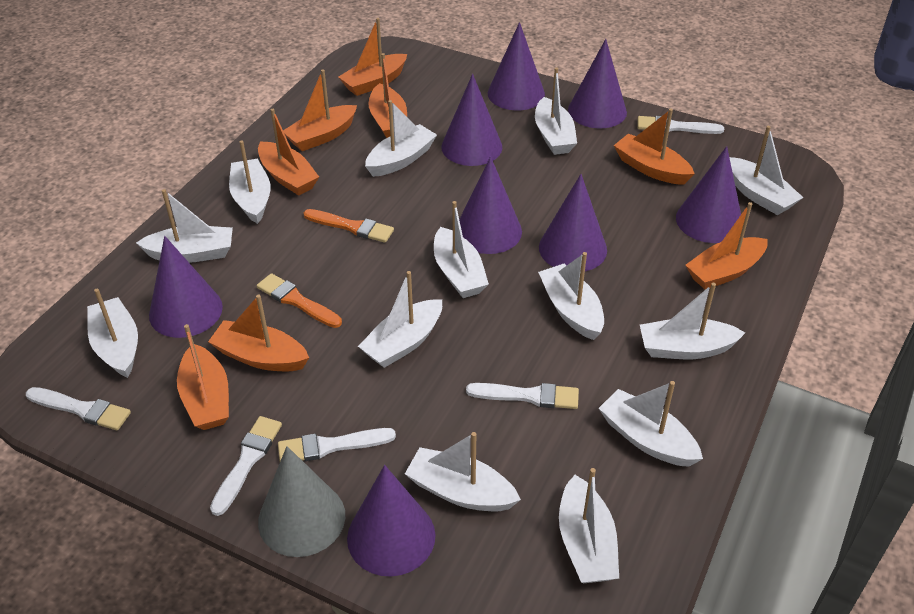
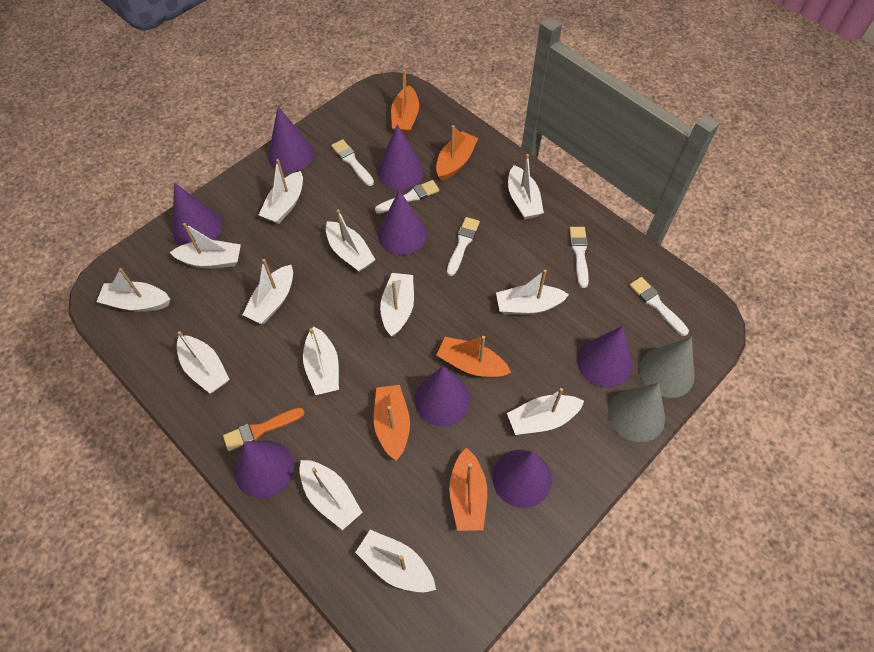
grey cone: [258,446,345,557] = 1 -> [608,383,665,442] [639,337,695,398] = 2
orange boat: [177,324,229,430] [208,294,309,371] [258,109,319,196] [283,69,357,151] [338,18,407,96] [368,53,407,138] [614,109,695,185] [685,202,768,290] = 8 -> [374,385,410,461] [391,70,419,134] [436,125,478,181] [436,336,511,378] [449,448,487,531] = 5
orange brush: [257,273,342,328] [304,209,394,243] = 2 -> [223,408,305,451] = 1

